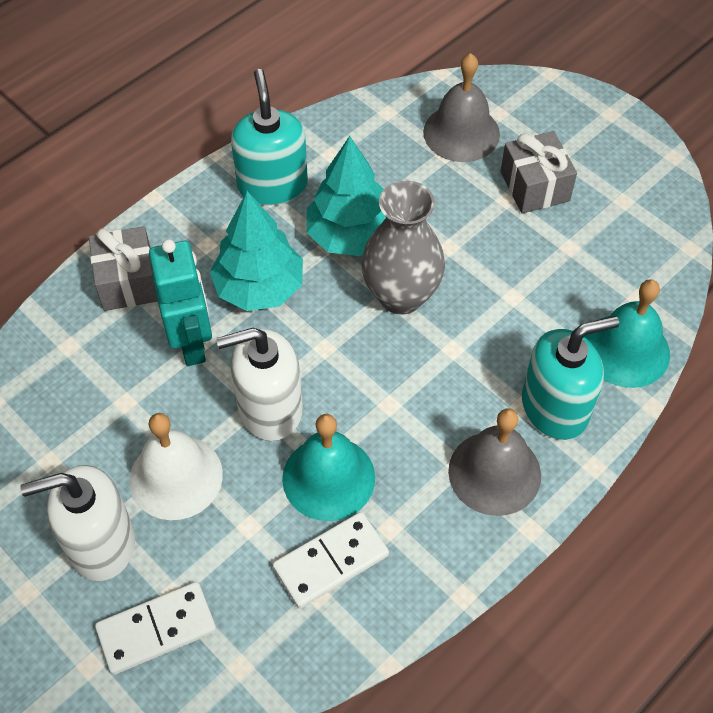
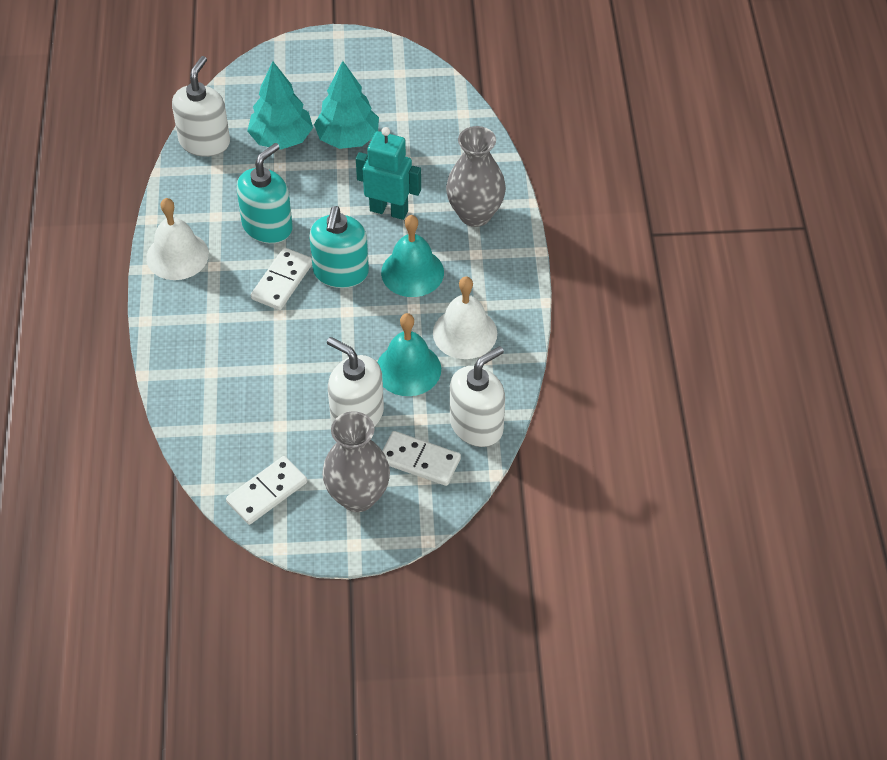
grey bell: [423,53,500,162] [448,409,541,516] = 2 -> none = 0
grey gift: [89,226,158,311] [500,131,577,214] = 2 -> none = 0
grey vase: [361,181,445,315] = 1 -> [322,411,390,512] [446,126,506,227] = 2
white bell: [130,413,223,520] = 1 -> [146,198,209,280] [433,276,497,359] = 2
white domino: [95,582,217,675] [273,512,389,608] = 2 -> [226,456,307,525] [251,247,312,310] [382,431,461,486] = 3
white soap dispenser: [20,465,135,581] [216,328,303,441] = 2 -> [172,56,230,157] [327,337,384,427] [450,346,505,447] = 3

